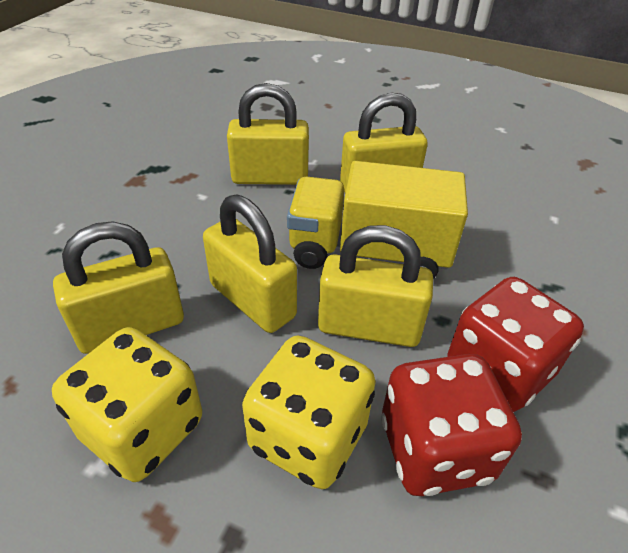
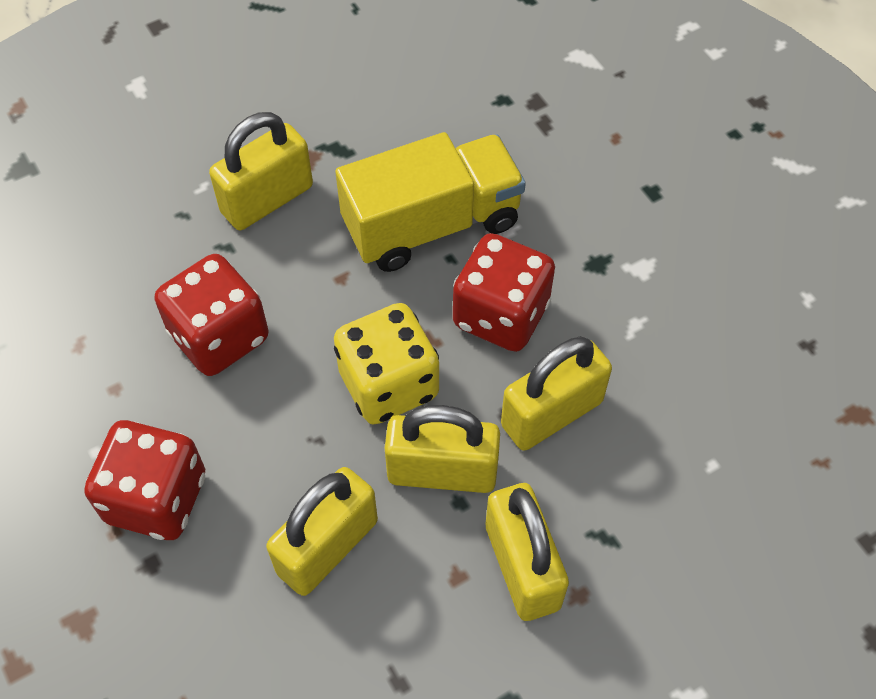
red dice: [381,354,522,496] [448,277,584,412] = 2 -> [84,420,205,540] [154,254,269,376] [453,233,555,352] = 3
yellow dice: [52,327,202,482] [242,336,376,489] = 2 -> [334,303,439,425] = 1

